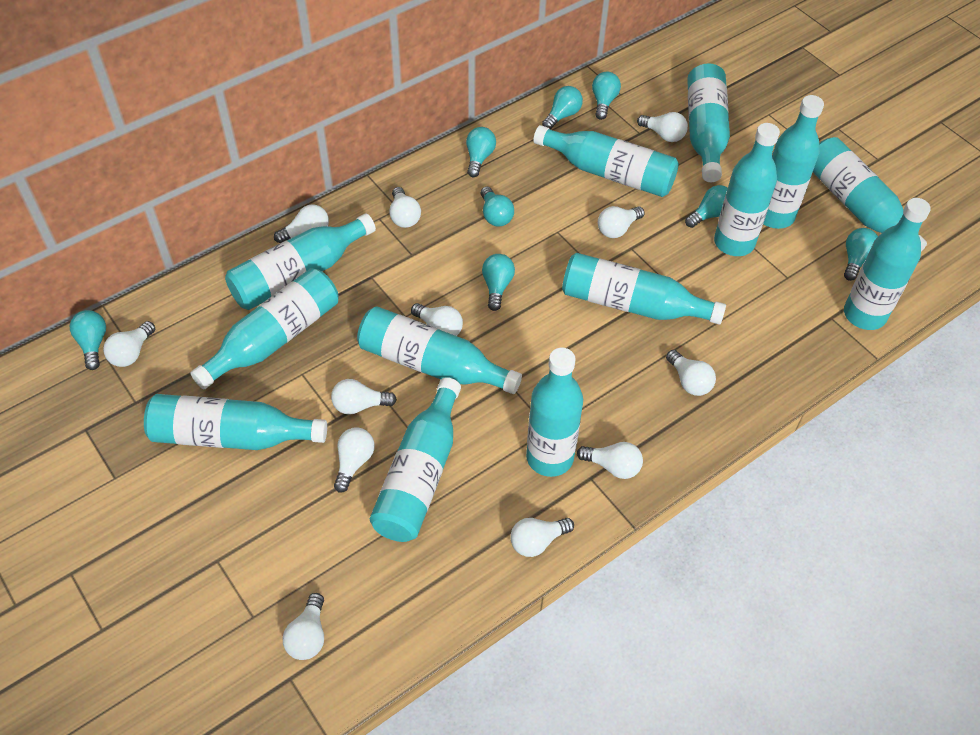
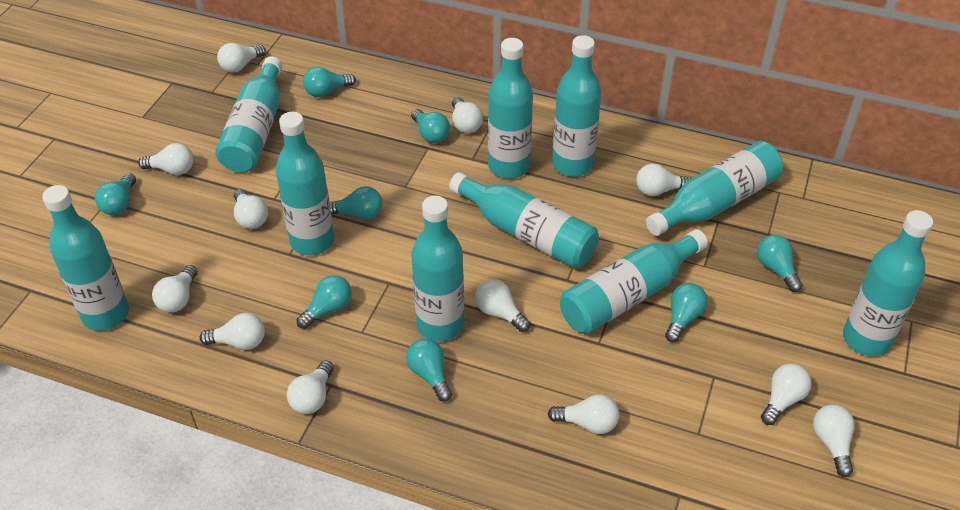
turquoise bottle: [144,394,327,450] [191,268,339,389] [225,214,376,310] [357,306,522,394] [370,377,461,542] [526,348,583,477] [533,125,679,197] [562,253,726,324] [687,63,730,182] [714,123,780,256] [763,95,824,229] [813,137,927,251] [844,198,931,330] = 13 -> [42,185,129,331] [215,56,282,172] [276,112,334,256] [411,196,464,341] [449,172,599,269] [488,38,533,179] [552,35,601,177] [560,229,708,334] [646,141,783,236] [843,210,933,356] = 10

